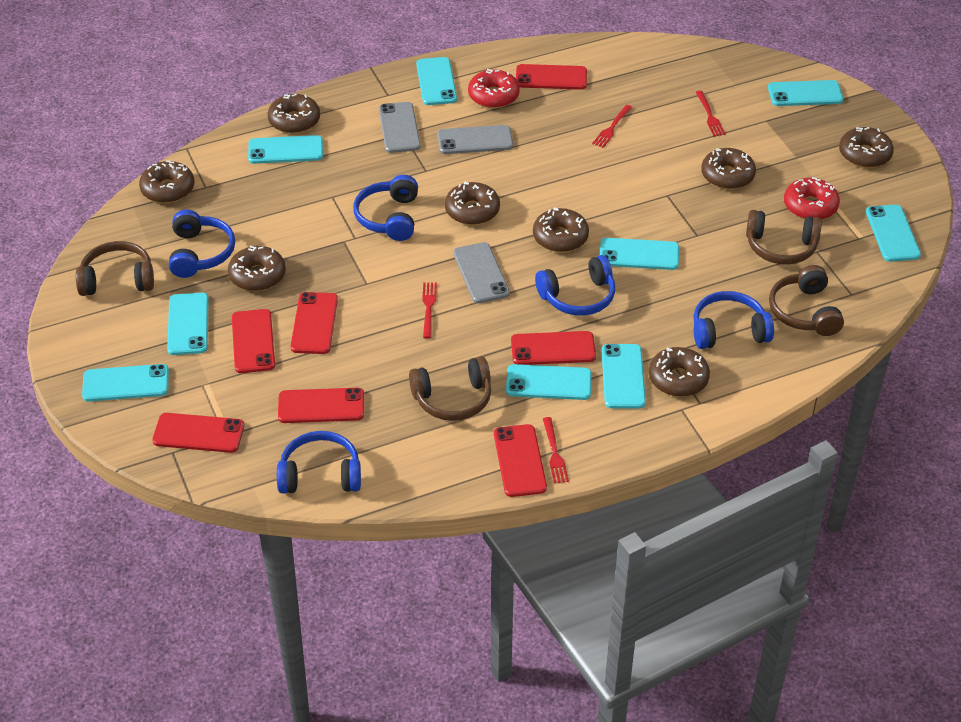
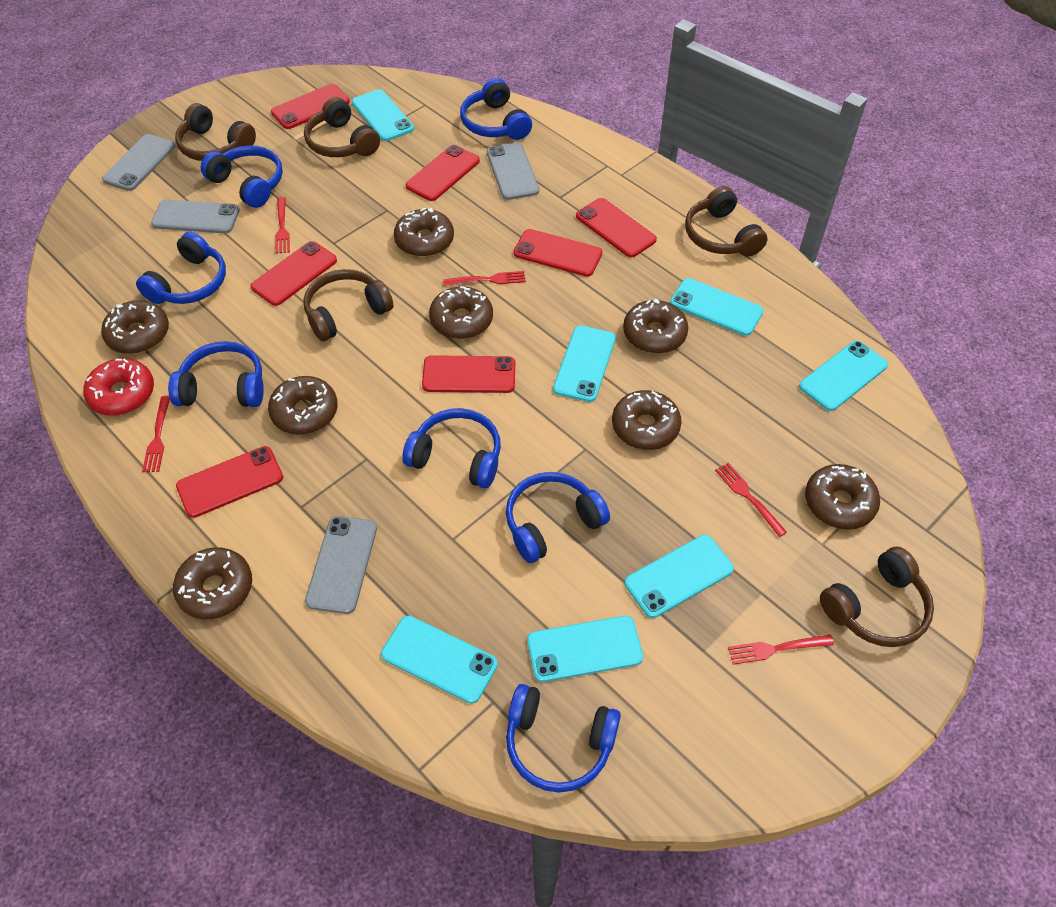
blue headphones: [169,210,235,278] [277,431,361,494] [353,175,418,241] [535,255,615,316] [693,291,774,349] = 5 -> [136,232,226,304] [168,341,264,407] [201,146,283,208] [402,408,501,488] [460,78,532,140] [506,472,610,563] [506,684,621,793] = 7
brown headphones: [76,241,154,296] [409,357,491,421] [746,210,822,265] [769,265,844,336] = 4 -> [175,103,256,161] [303,269,393,341] [304,97,380,157] [685,186,768,256] [820,547,934,647] = 5
grey phone: [379,102,421,153] [437,125,513,154] [453,242,510,303] = 3 -> [102,134,176,191] [151,199,239,233] [305,516,377,614] [487,143,539,200] = 4
red donut: [468,69,520,108] [784,177,840,220] = 2 -> [83,358,154,416] = 1
red fork: [422,282,437,338] [543,417,569,484] [592,105,632,148] [696,91,725,137] = 4 -> [142,396,170,472] [275,197,290,254] [443,271,526,286] [715,463,787,537] [728,635,834,665] = 5
turquoise phone: [82,364,169,402] [167,293,209,355] [248,135,323,164] [416,57,457,105] [506,364,592,400] [600,238,679,270] [602,344,646,408] [768,80,843,106] [866,205,921,262] = 9 -> [352,89,414,141] [381,616,498,704] [527,616,643,682] [553,325,616,402] [625,535,734,618] [670,278,764,336] [799,341,888,411] = 7

